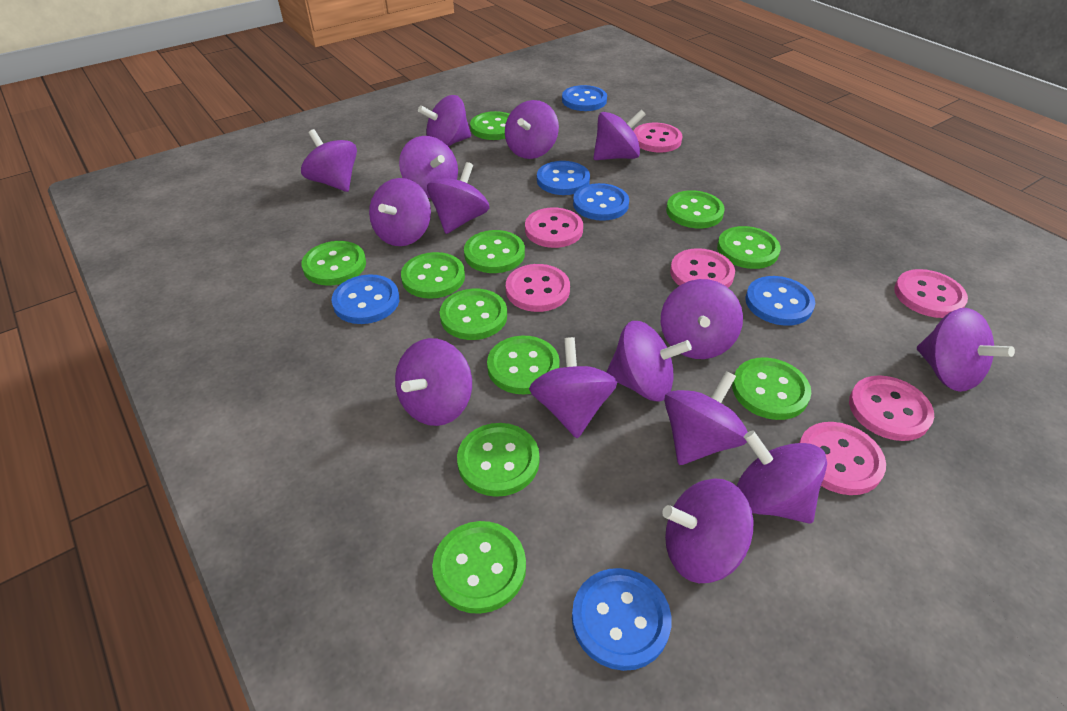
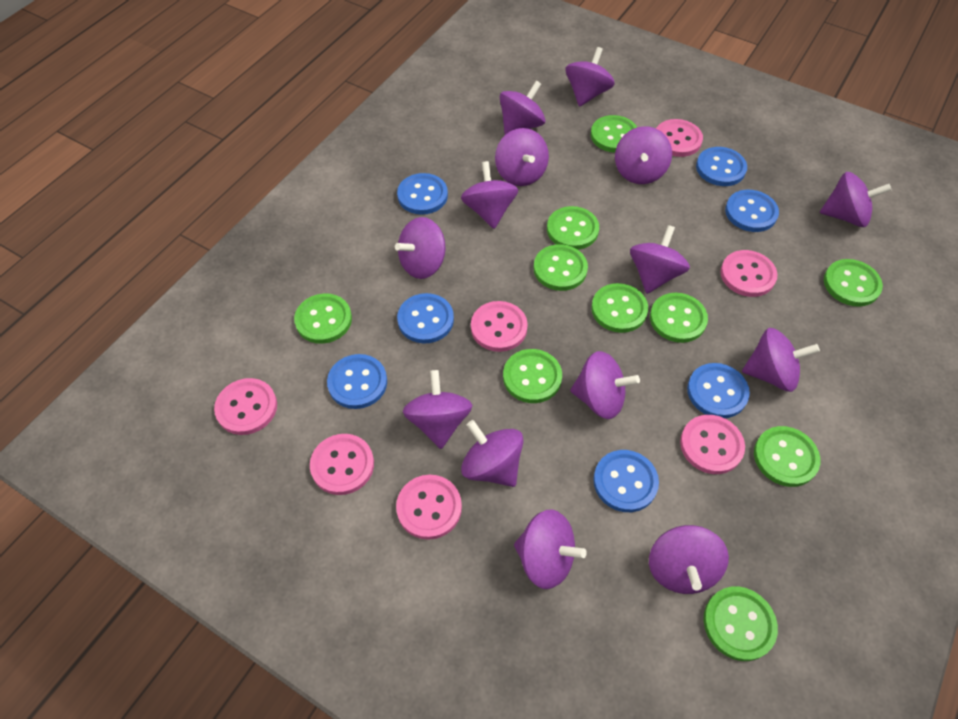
blue button: [332,275,399,324] [537,161,590,195] [562,85,607,111] [572,568,671,671] [573,183,629,221] [745,276,815,326] = 6 -> [327,354,387,409] [397,173,448,215] [397,293,454,343] [593,450,659,512] [687,363,750,418] [696,147,747,186] [725,190,779,232] = 7
green button: [301,241,366,285] [401,252,465,299] [432,521,526,614] [440,289,507,340] [457,423,539,497] [464,230,525,273] [470,111,510,140] [487,336,560,394] [666,190,725,229] [717,226,781,269] [732,358,811,420] = 11 -> [294,293,352,344] [503,349,562,403] [534,244,588,291] [547,206,599,250] [591,115,637,153] [591,283,648,333] [650,293,708,343] [704,586,778,661] [754,426,821,487] [824,259,883,307] = 10
purple spinning top: [301,129,357,192] [369,178,431,246] [395,338,472,426] [399,136,458,198] [418,95,471,147] [427,162,489,234] [505,100,559,159] [529,337,617,438] [593,109,646,160] [606,321,692,402] [661,279,743,359] [662,478,753,583] [664,371,748,465] [737,431,827,524] [917,308,1015,392] = 15 -> [395,217,446,279] [403,370,473,449] [461,161,518,229] [461,420,524,487] [495,128,549,186] [499,81,545,135] [514,510,587,589] [566,47,615,107] [570,351,640,419] [615,126,672,184] [630,225,690,294] [649,525,729,594] [742,328,820,392] [820,172,891,227] = 14

